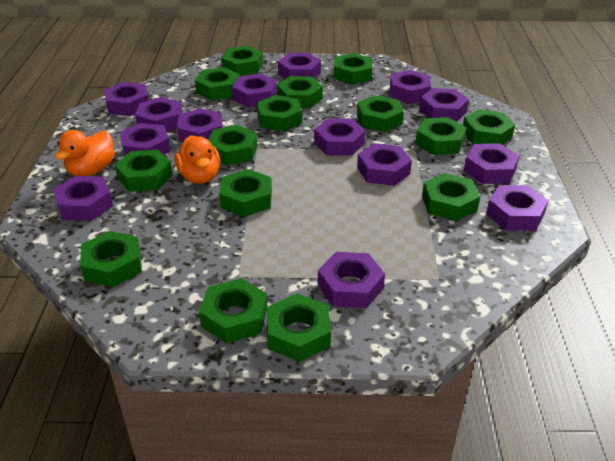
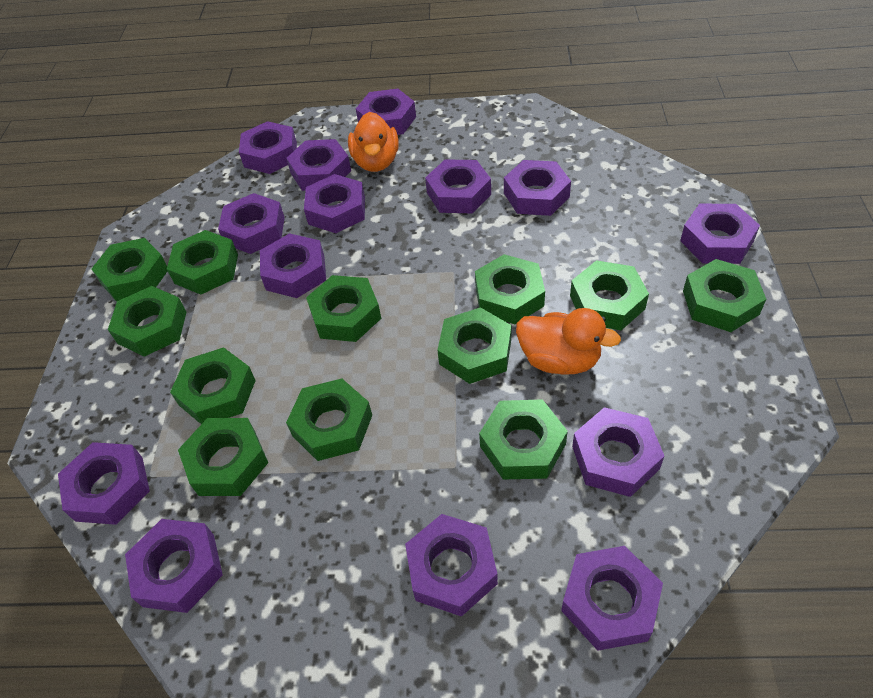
green nut: [80,231,142,287] [115,150,172,192] [195,67,240,100] [199,278,268,344] [208,125,257,166] [219,169,272,217] [221,46,263,76] [257,95,302,132] [267,293,331,362] [277,76,323,108] [334,53,372,85] [357,95,404,132] [415,117,467,155] [422,173,480,221] [463,109,515,145] = 15 -> [91,238,167,301] [108,286,186,357] [167,230,238,295] [170,347,256,424] [178,418,268,496] [286,378,372,461] [306,275,381,342] [437,307,511,384] [475,254,545,324] [479,399,568,480] [570,260,649,330] [683,259,766,332] = 12

